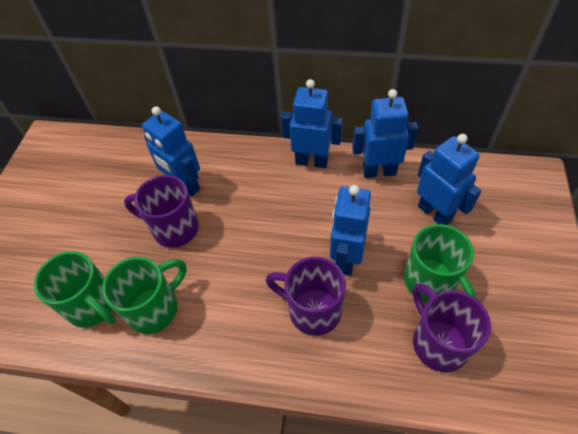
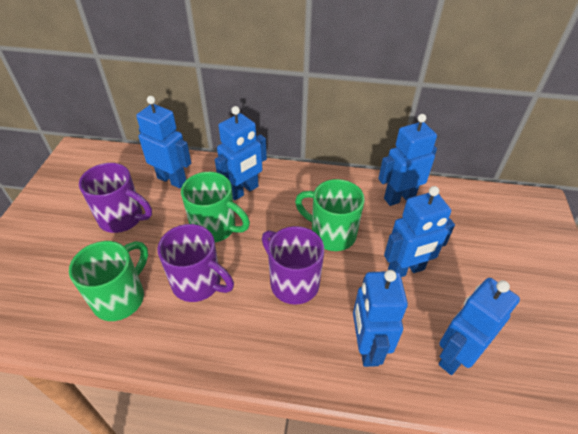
blue robot: [142,106,200,197] [281,79,343,168] [330,185,371,275] [352,89,418,178] [417,134,481,225] = 5 -> [136,96,191,188] [215,106,267,200] [353,270,408,367] [378,114,437,206] [384,186,455,277] [438,278,520,375] = 6

